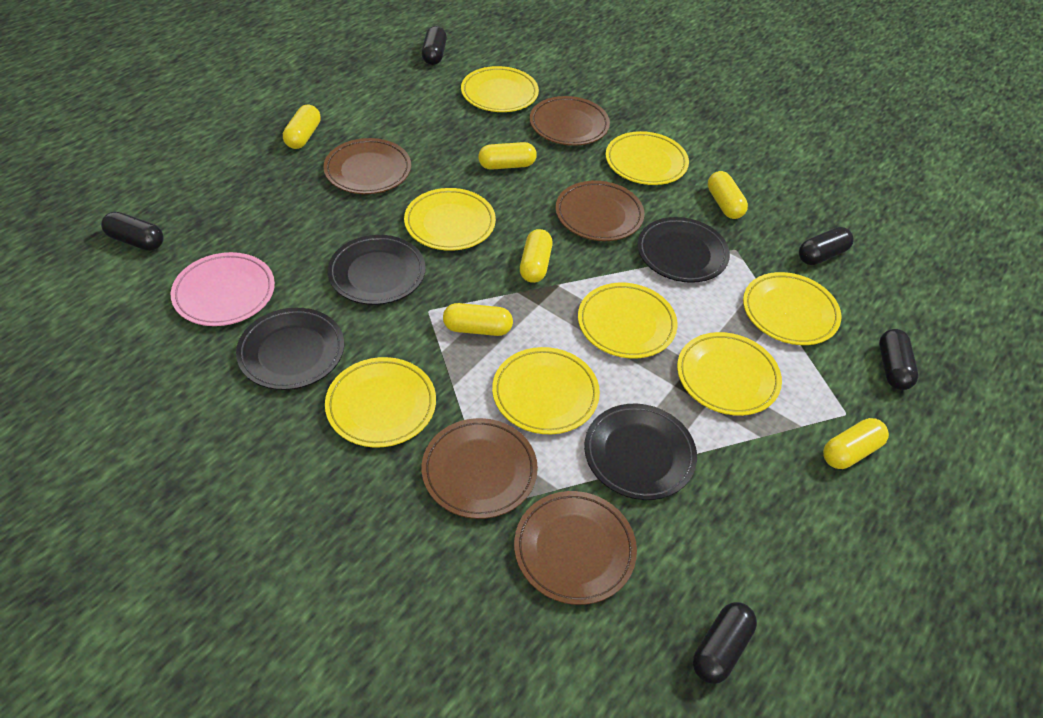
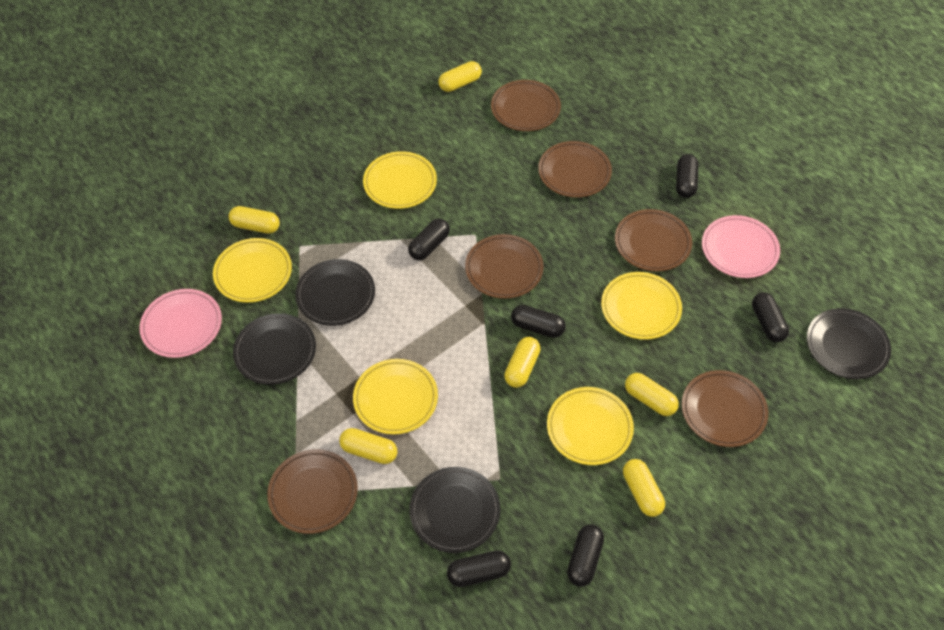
black capsule: [101,212,164,251] [422,26,447,65] [693,602,757,684] [799,227,853,265] [879,329,918,390] = 5 -> [408,218,450,260] [447,550,511,587] [511,305,566,338] [567,524,604,587] [676,154,698,198] [752,292,789,342] = 6
brown plate: [323,138,411,194] [422,418,538,519] [514,491,637,605] [530,96,610,146] [555,181,644,241] = 5 -> [267,449,358,534] [465,234,544,299] [491,80,561,131] [538,141,612,198] [615,209,692,271] [681,370,768,447] = 6
pink plate: [171,252,275,326] = 1 -> [139,289,222,358] [702,215,780,278] = 2
yellow plate: [325,357,436,448] [404,188,496,251] [461,66,539,112] [492,347,600,434] [578,283,678,358] [606,131,689,185] [677,332,782,416] [743,272,841,345] = 8 -> [213,238,292,303] [353,359,438,435] [363,151,437,209] [547,387,634,465] [601,272,682,340] = 5

